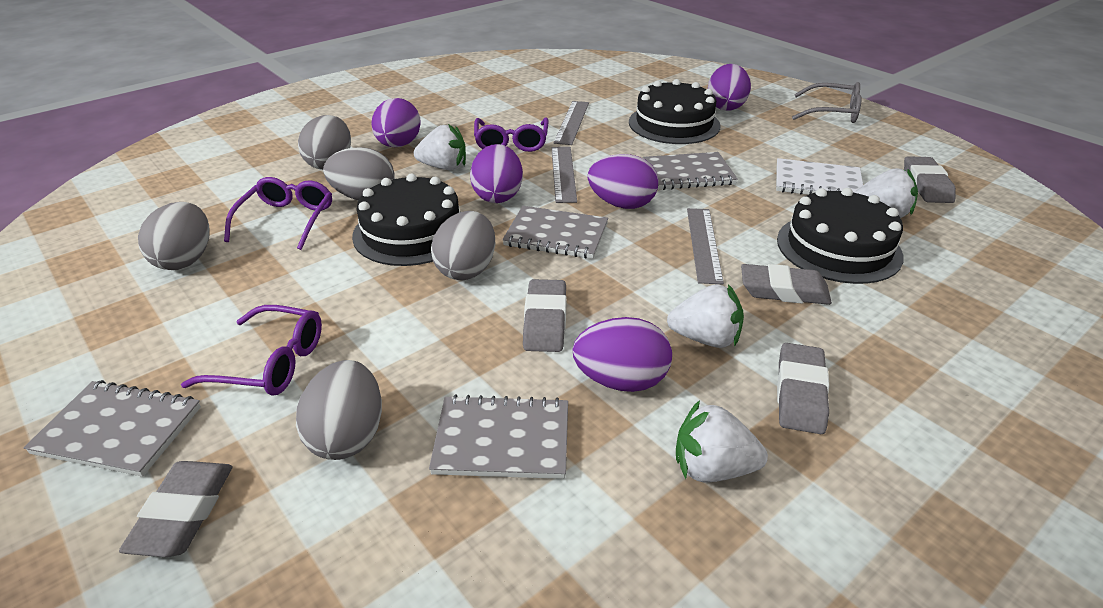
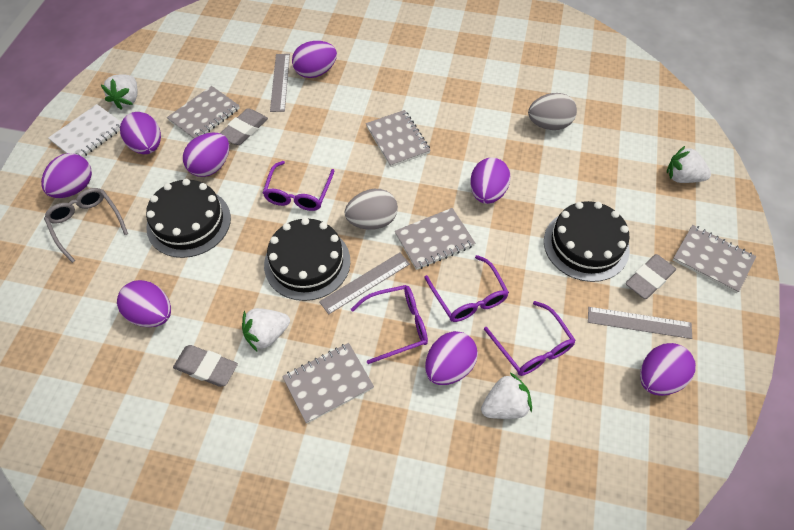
grey egg: [138,202,210,270] [296,360,382,460] [298,115,351,170] [323,147,395,200] [431,211,495,280] = 5 -> [345,189,398,230] [528,93,577,130] = 2
grey eraser: [119,461,233,557] [523,279,567,352] [741,264,832,305] [777,343,829,434] [904,156,956,203] = 5 -> [173,345,238,387] [220,108,268,145] [626,254,676,299] = 3
grey notebook: [23,380,201,477] [429,395,568,479] [502,206,608,259] [643,152,738,190] = 4 -> [167,86,240,139] [282,343,374,424] [366,110,431,167] [395,208,475,270] [673,225,756,293] = 5
purple egg: [371,98,421,147] [470,144,523,203] [572,317,672,392] [588,154,659,209] [708,64,751,111] = 5 -> [41,153,92,198] [117,280,171,327] [120,112,161,154] [183,132,229,177] [292,41,337,78] [425,331,478,385] [470,157,511,204] [640,343,696,396] = 8
purple glasses: [181,305,322,396] [224,177,332,250] [474,118,549,152] = 3 -> [263,161,334,211] [351,285,428,364] [424,255,509,322] [484,301,576,376] = 4

